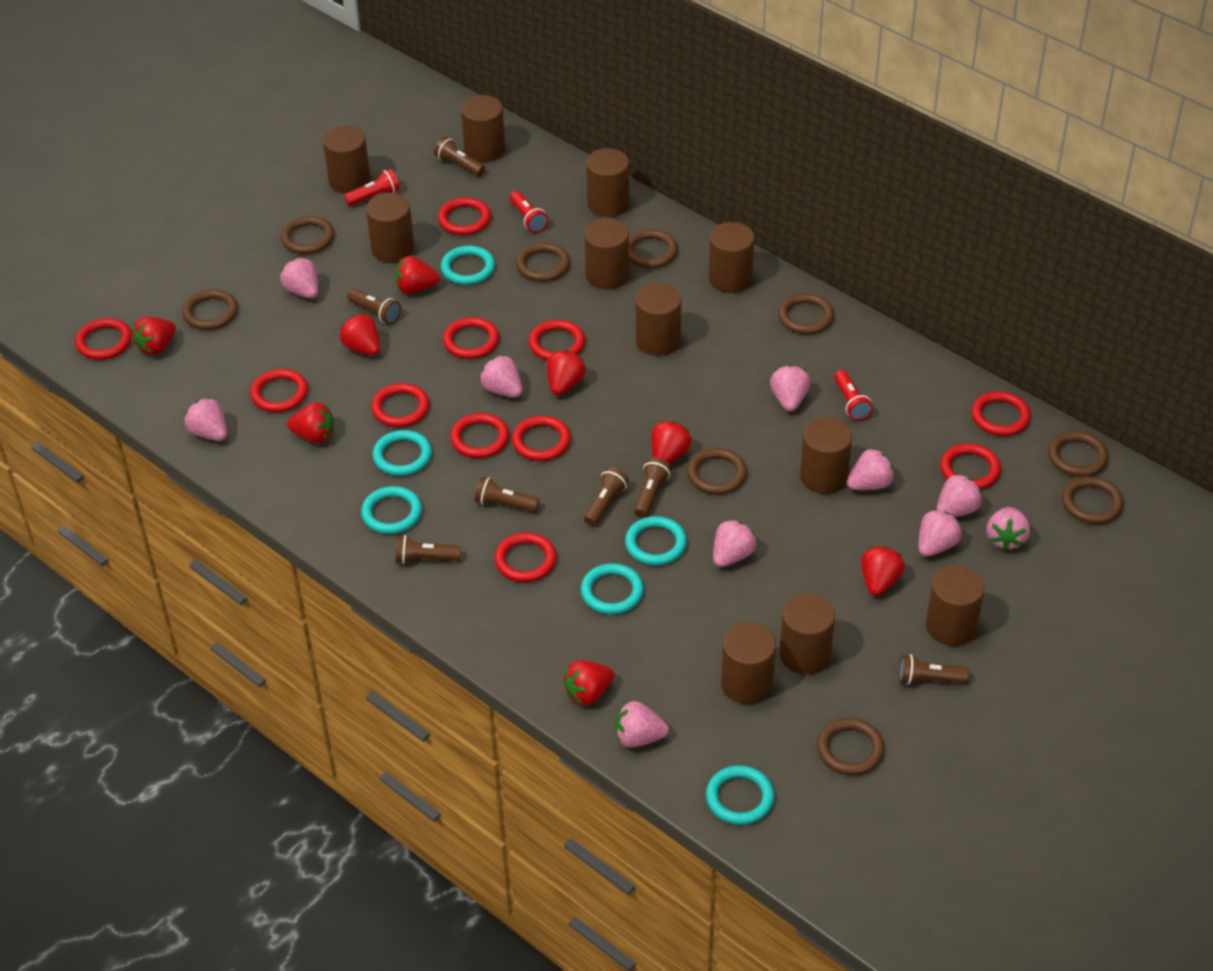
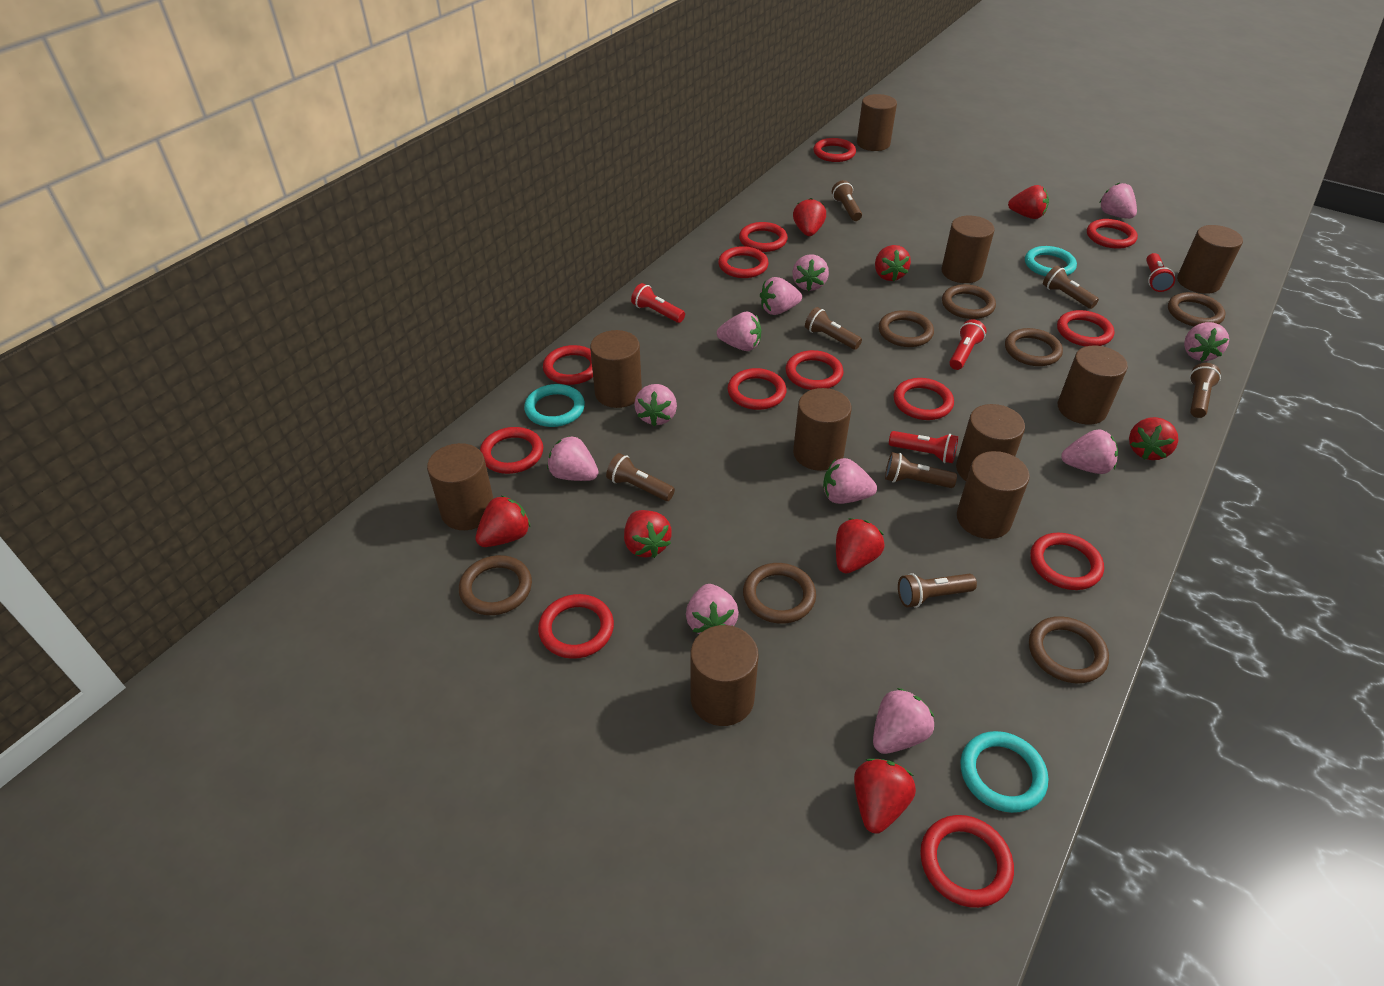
brown cylinder: [323,126,370,193] [366,193,414,263] [461,95,505,162] [584,218,629,289] [586,148,629,217] [635,283,682,356] [709,222,754,293] [721,622,776,704] [779,593,835,675] [800,417,852,494] [926,565,985,646] = 11 -> [427,443,494,530] [590,330,642,408] [690,625,759,726] [793,388,852,471] [857,94,897,151] [942,216,995,283] [956,404,1025,481] [957,451,1030,539] [1058,346,1128,425] [1177,225,1243,294] = 10
brown ring: [182,289,238,330] [280,216,334,254] [516,242,570,282] [629,229,678,268] [687,448,747,494] [778,293,834,334] [817,718,884,775] [1048,431,1109,477] [1062,476,1124,524] = 9 -> [459,555,532,615] [743,563,816,624] [879,310,934,347] [942,284,996,319] [1005,328,1063,366] [1029,616,1109,684] [1168,292,1226,326] = 7
pink strawberry: [185,398,227,441] [280,258,318,298] [480,355,522,397] [615,701,669,748] [713,519,757,567] [770,365,810,411] [847,448,895,490] [919,509,962,557] [936,474,982,517] [987,507,1030,551] = 10 -> [547,436,599,481] [634,384,677,426] [686,584,739,634] [717,312,761,351] [760,277,802,315] [792,254,829,291] [823,458,877,504] [873,688,934,754] [1061,429,1118,474] [1099,183,1137,219] [1184,322,1229,362] = 11
red flashlight: [344,169,400,206] [510,191,548,233] [834,370,873,421] = 3 -> [631,283,685,323] [889,431,958,463] [949,319,987,370] [1146,253,1175,292] = 4
red ring: [75,318,132,360] [250,369,308,412] [371,383,429,427] [438,197,491,235] [443,317,499,359] [450,413,509,458] [494,532,556,582] [512,416,571,461] [529,320,585,360] [940,443,1001,489] [971,391,1031,436] = 11 -> [480,427,543,474] [538,594,614,659] [543,345,593,385] [718,246,769,278] [728,368,787,410] [739,222,788,252] [786,350,843,390] [813,138,856,162] [893,378,954,420] [920,815,1014,908] [1030,533,1104,590] [1057,310,1115,347] [1087,219,1138,249] = 13
turquoise ring: [361,486,422,534] [372,430,432,476] [441,245,495,285] [581,563,644,614] [625,516,687,566] [706,765,774,825] = 6 -> [524,384,585,427] [960,731,1048,813] [1025,246,1077,276] = 3

